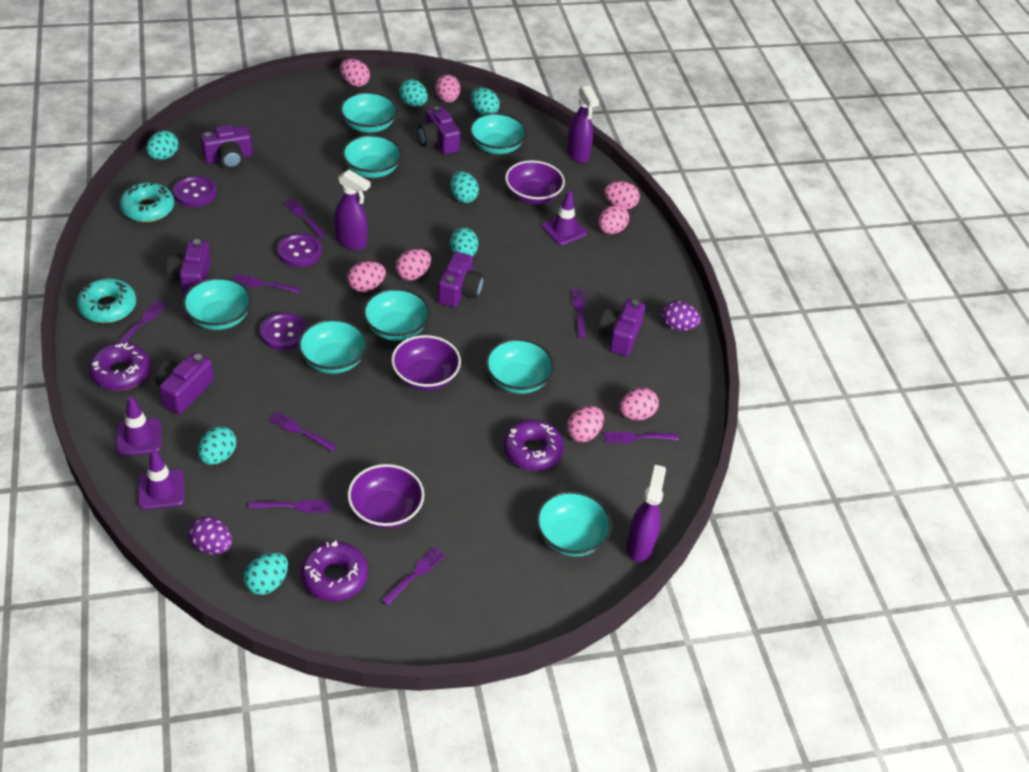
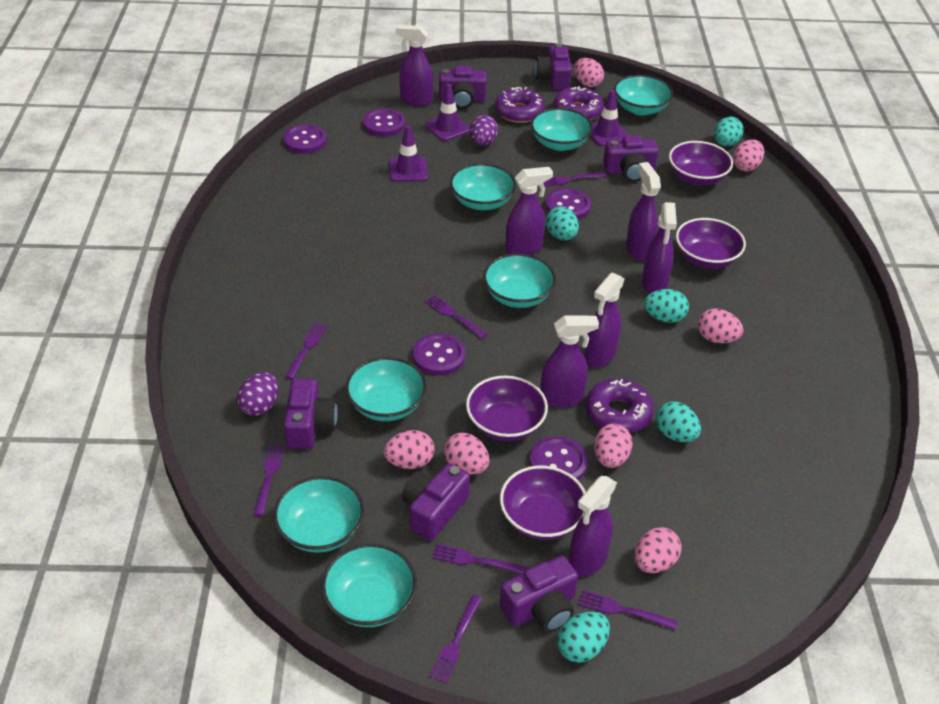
pink egg: [340,59,370,87] [347,261,386,292] [395,249,431,280] [435,75,460,103] [567,406,604,442] [598,205,629,234] [604,181,640,210] [619,388,659,420] = 8 -> [384,430,435,469] [444,433,489,475] [574,58,604,87] [594,424,633,468] [635,527,682,573] [698,309,744,343] [733,140,764,171] = 7
purple bowl: [348,464,424,529] [391,335,461,391] [505,160,565,205] = 3 -> [466,376,548,441] [500,466,586,540] [669,141,733,186] [676,218,746,269] = 4
purple button: [173,176,217,207] [260,313,307,350] [277,233,322,267] = 3 -> [283,124,327,154] [363,108,405,136] [413,333,466,375] [530,436,588,480] [545,188,591,219] = 5
purple fork: [117,300,168,343] [233,274,301,293] [249,500,331,512] [269,412,337,451] [283,198,325,237] [381,547,445,606] [572,289,586,338] [604,432,679,443] = 8 -> [253,444,285,516] [285,323,328,379] [425,295,488,339] [429,595,482,683] [432,544,528,574] [543,172,606,187] [578,590,678,630] = 7
purple spray bottle: [334,170,371,250] [567,85,599,163] [626,465,666,562] = 3 -> [396,25,433,106] [505,167,553,255] [541,316,599,408] [569,476,617,577] [584,272,625,368] [626,162,661,261] [642,202,677,293] = 7
turquoise bowl: [183,277,252,330] [298,319,368,374] [340,92,398,133] [342,135,402,178] [363,288,430,341] [469,113,527,154] [486,339,554,394] [536,491,612,556] = 8 -> [274,476,364,553] [322,544,417,627] [346,357,427,421] [450,163,516,210] [483,253,556,308] [531,108,593,151] [614,75,673,116] = 7
turquoise donut: [77,278,136,323] [120,182,174,222] = 2 -> none = 0
turquoise egg: [146,130,179,160] [198,426,236,465] [244,552,288,595] [399,79,428,107] [450,171,479,203] [450,227,478,257] [471,87,500,115] = 7 -> [546,206,579,240] [557,612,610,663] [644,289,689,323] [656,402,701,442] [714,116,744,146] = 5

